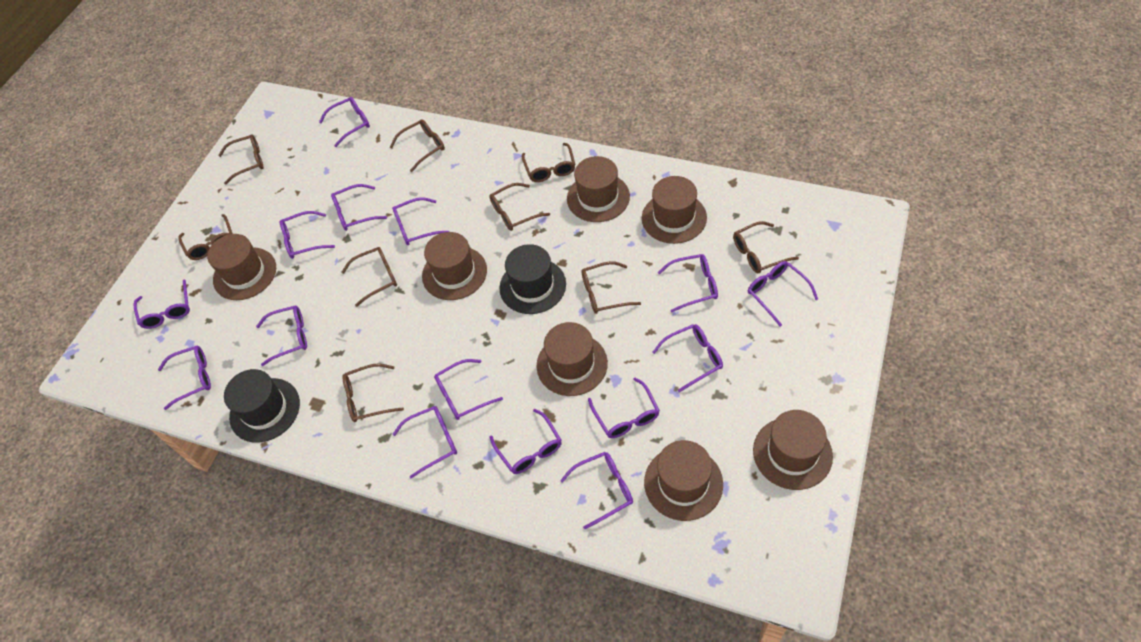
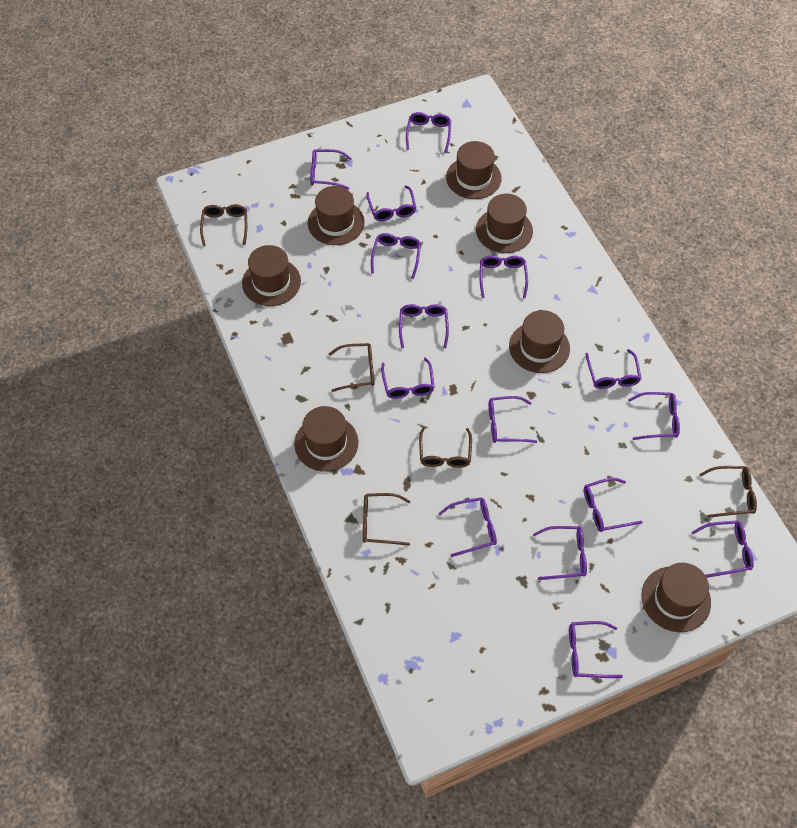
black hat: [224,369,300,443] [499,244,566,314] = 2 -> none = 0
brown glasses: [178,214,233,260] [218,135,264,185] [342,247,397,307] [342,364,404,422] [390,119,445,172] [489,183,550,231] [522,143,575,182] [581,261,641,314] [733,221,799,273] = 9 -> [200,204,247,246] [329,343,374,392] [363,493,410,546] [419,427,472,468] [699,466,757,518] = 5

